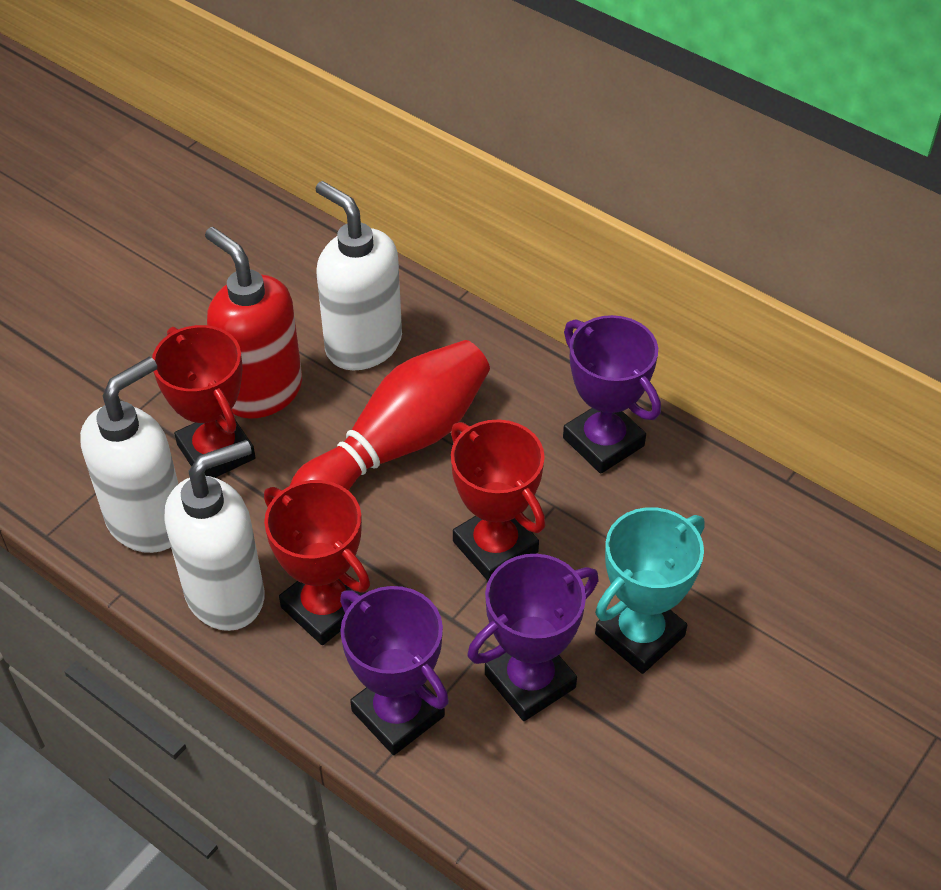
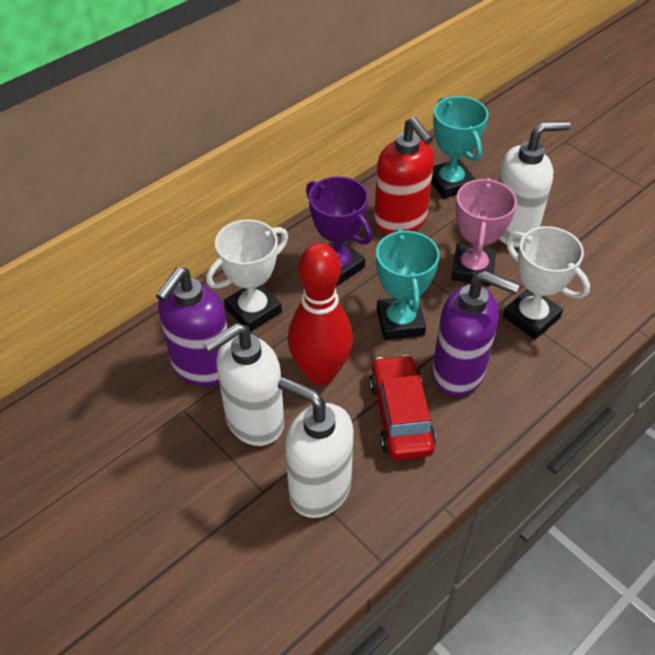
pink trophy: none = 0 -> [451,178,517,286] = 1
purple soap dispenser: none = 0 -> [156,267,227,386] [432,271,520,396] = 2
purple trophy: [340,586,449,755] [468,554,599,721] [563,315,661,474] = 3 -> [306,176,372,286] = 1
red car: none = 0 -> [369,354,436,460] = 1
red trophy: [152,325,256,478] [264,480,370,645] [451,420,545,581] = 3 -> none = 0
turquoise trophy: [595,507,705,674] = 1 -> [376,228,440,340] [431,96,488,199] = 2
white trophy: none = 0 -> [206,219,288,332] [503,226,590,340] = 2

